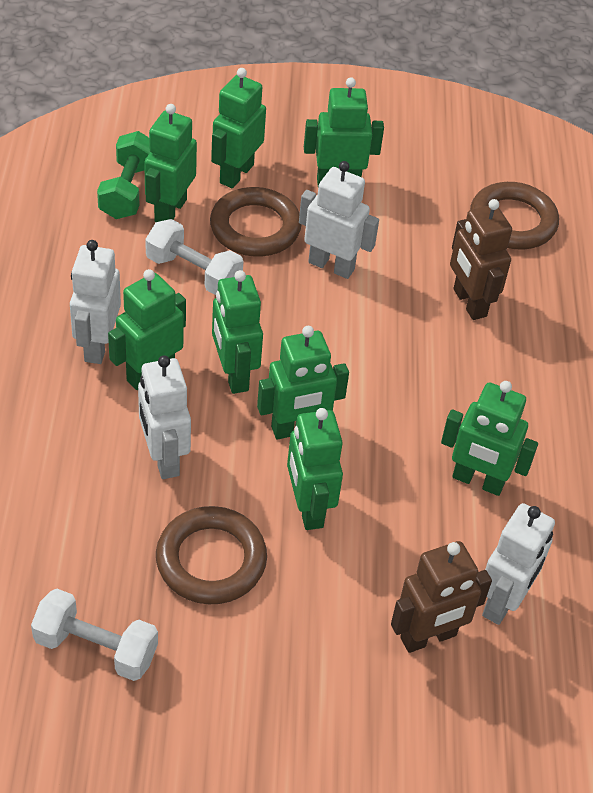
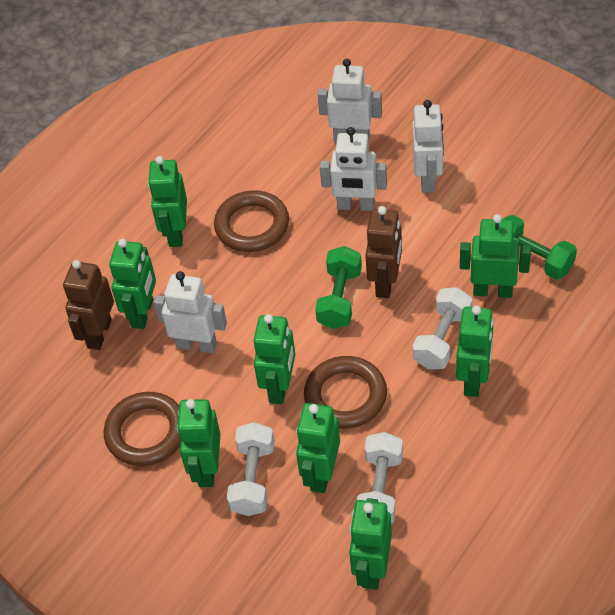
green dumbbell: [97,131,150,219] = 1 -> [315,246,362,329] [502,215,577,280] = 2
white dumbbell: [31,589,158,681] [145,219,243,295] = 2 -> [227,422,275,516] [357,432,403,524] [413,287,473,369] = 3

